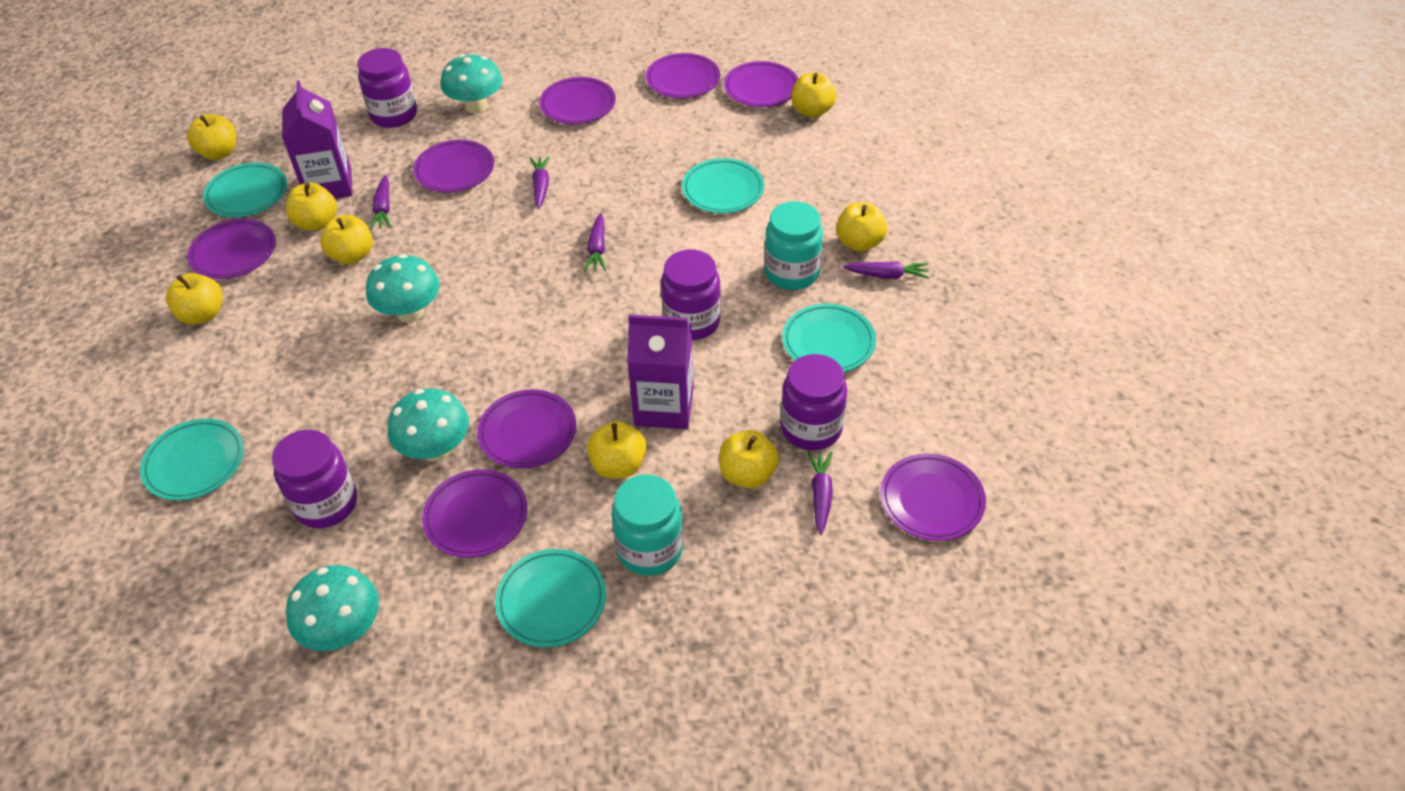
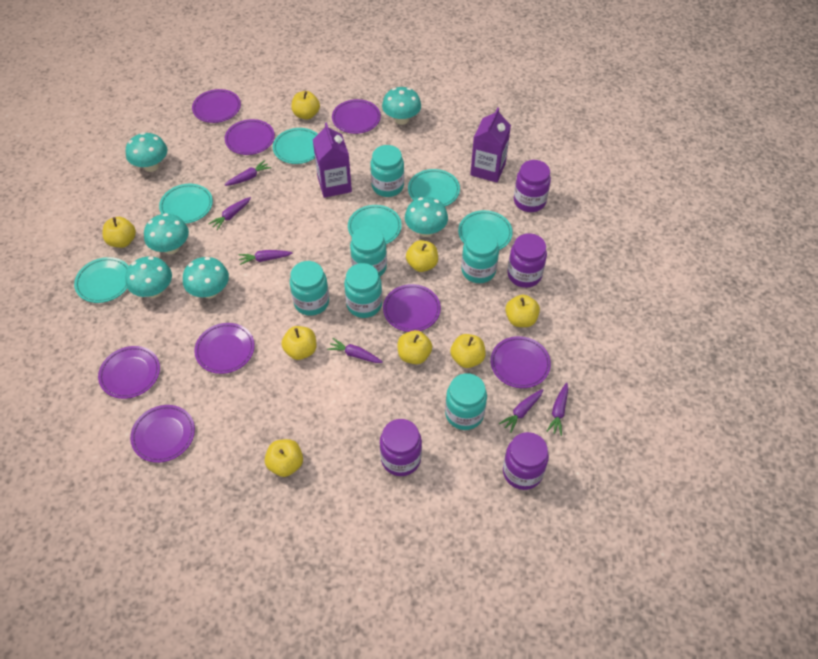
purple carrot: [370,175,391,230] [530,156,550,209] [584,213,606,271] [807,451,833,535] [843,261,930,279] = 5 -> [208,197,251,230] [225,160,271,186] [239,250,293,265] [327,338,383,363] [499,389,543,433] [546,383,568,436] = 6
turquoise jar: [611,474,683,576] [765,201,823,290] = 2 -> [290,261,329,316] [344,263,382,318] [350,226,387,276] [371,145,404,197] [445,373,487,430] [461,229,499,283] = 6
turquoise mushroom: [286,565,379,651] [366,254,440,323] [388,388,469,462] [441,54,502,114] = 4 -> [125,257,172,298] [126,132,167,172] [144,213,189,254] [183,257,229,298] [382,87,421,125] [405,197,448,237] = 6
turquoise plate: [140,419,244,500] [203,163,287,217] [495,549,606,647] [682,158,764,213] [782,303,876,372] = 5 -> [74,257,129,303] [159,184,213,224] [273,128,318,164] [348,205,402,244] [408,169,460,206] [458,210,513,250] = 6

